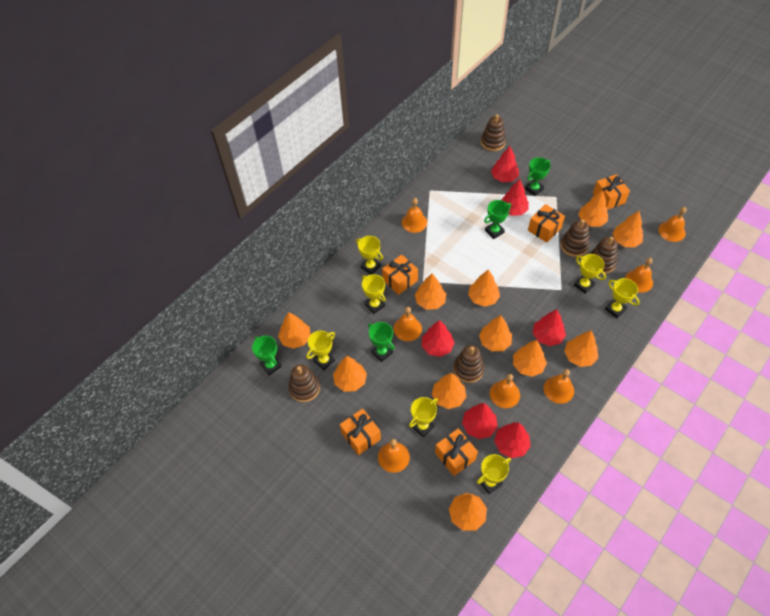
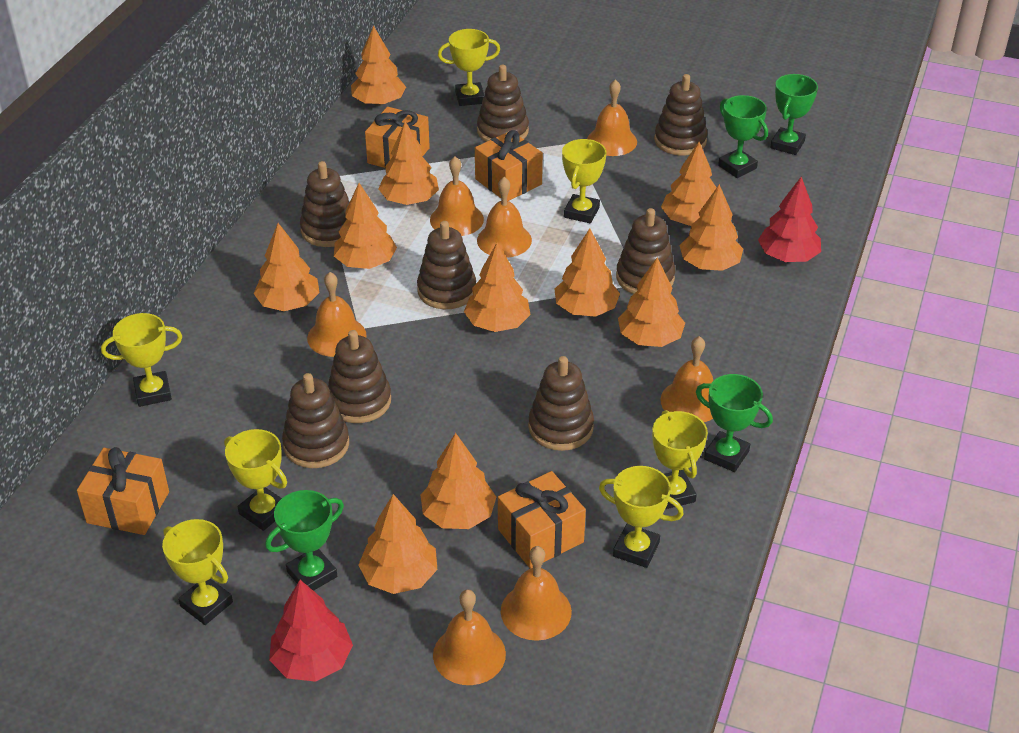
brown stacking toy: [288,365,320,402] [453,345,485,383] [481,114,506,151] [560,219,589,257] [590,237,618,274] = 5 -> [282,373,349,468] [300,161,350,247] [328,330,391,423] [417,221,476,309] [477,65,529,142] [528,356,594,451] [616,208,675,294] [654,74,708,156] = 8
orange gift: [340,408,381,455] [382,255,418,295] [435,428,478,476] [528,204,565,243] [593,174,630,210] = 5 -> [77,447,169,535] [365,107,430,168] [475,130,543,201] [498,471,586,568] = 4
red tree: [422,320,455,357] [462,403,498,439] [491,146,519,182] [494,422,531,458] [502,179,529,216] [533,309,566,346] = 6 -> [269,580,353,682] [758,177,821,262] = 2

